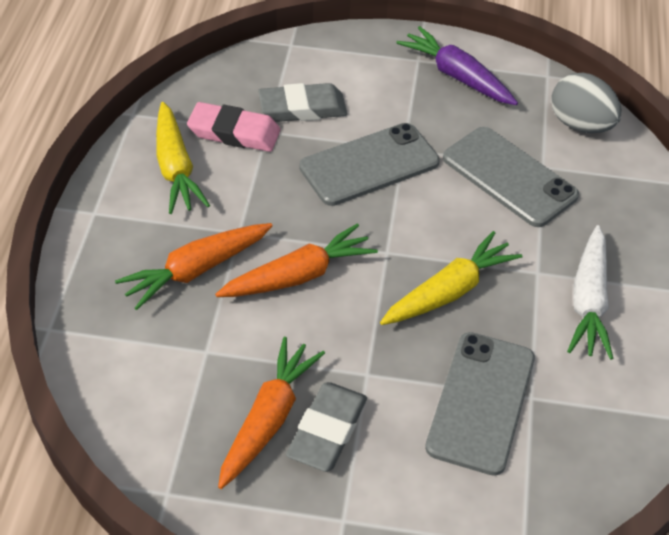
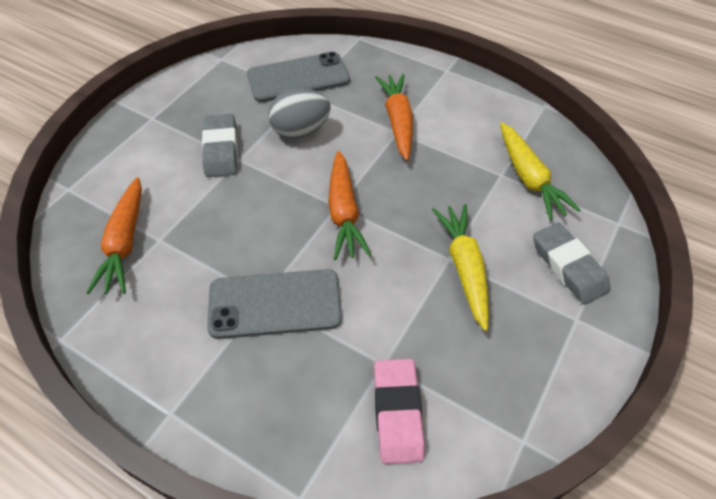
grey phone: [299,123,440,206] [425,332,535,476] [443,127,579,227] = 3 -> [207,269,342,339] [247,52,350,102] = 2
purple carrot: [396,26,518,105] = 1 -> none = 0
white carrot: [567,225,614,360] = 1 -> none = 0

